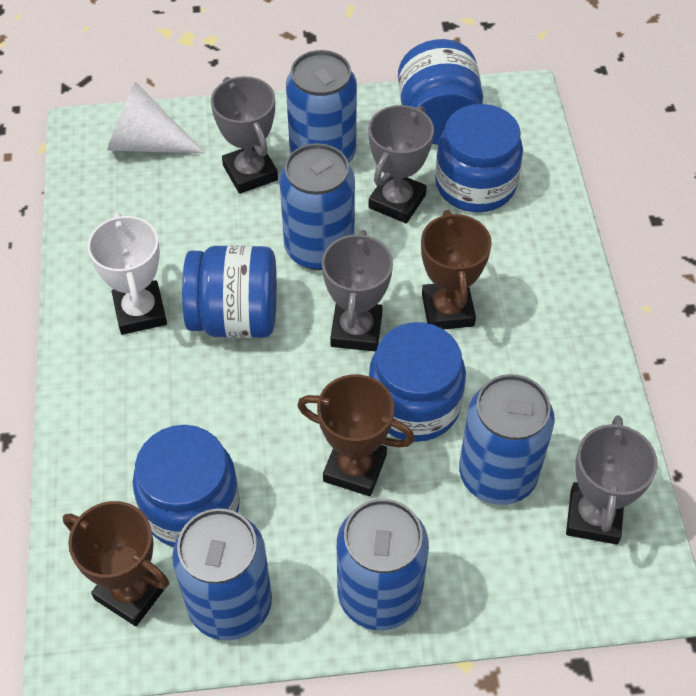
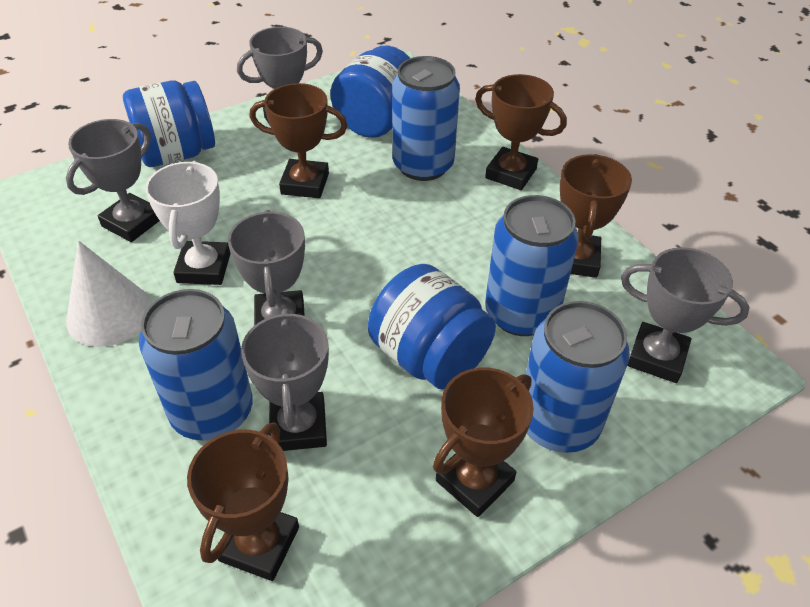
blue can: [172,508,272,640] [279,143,355,270] [286,50,357,164] [337,499,429,630] [459,374,555,505] = 5 -> [139,289,253,441] [392,56,460,181] [485,195,579,336] [525,301,630,453] = 4
blue jar: [133,425,240,547] [182,245,277,338] [369,322,466,442] [398,39,483,145] [435,104,523,212] = 5 -> [123,80,215,167] [330,46,410,138] [368,264,496,389] = 3
brown trophy: [63,501,169,626] [297,374,415,496] [421,210,492,329] = 3 -> [187,422,299,581] [249,83,347,198] [433,367,534,517] [475,74,567,190] [560,154,632,278] = 5
grey trophy: [211,76,278,194] [322,230,393,352] [368,105,434,224] [566,415,658,544] = 4 -> [66,119,160,242] [228,210,305,326] [237,27,323,125] [241,309,329,451] [621,247,750,383] = 5

